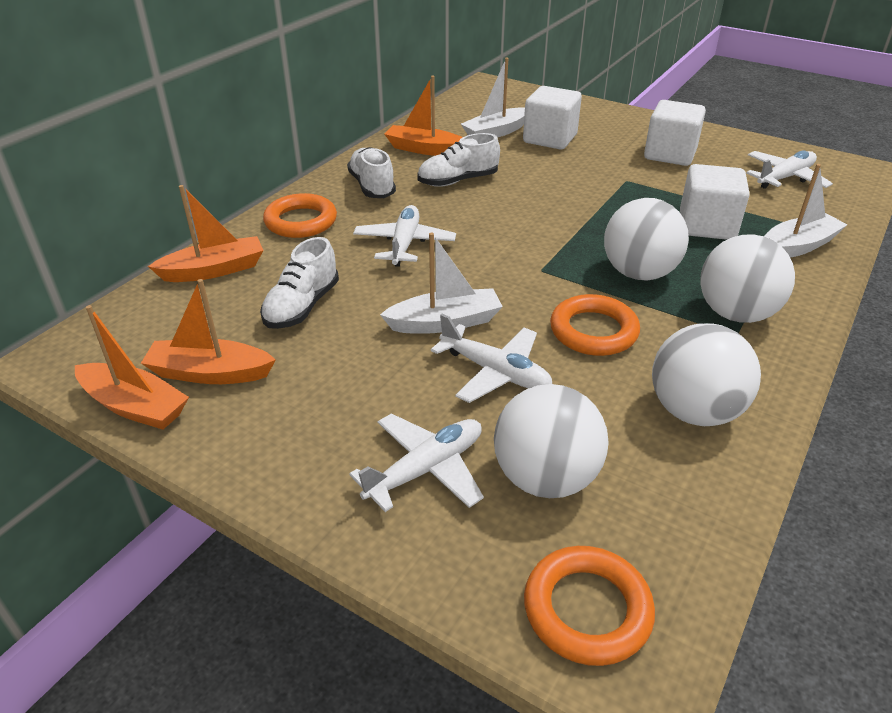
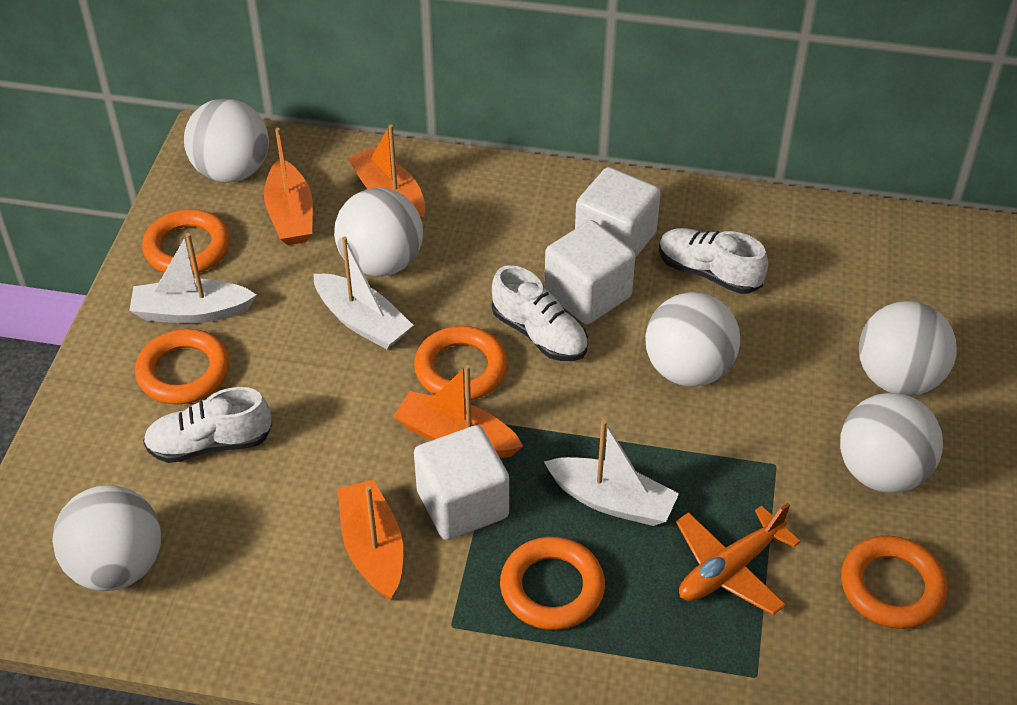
orange plane: none = 0 -> [676,503,801,615] = 1
orange ring: [263,193,337,238] [524,546,655,666] [550,294,640,356] = 3 -> [135,329,229,405] [142,209,230,274] [414,326,508,401] [500,537,605,630] [841,535,948,629] = 5
white ball: [494,384,609,498] [604,198,689,281] [652,323,761,426] [700,234,795,323] = 4 -> [52,485,161,591] [184,98,269,183] [334,188,423,276] [645,292,740,387] [840,393,943,493] [859,301,957,396] = 6
white plane: [349,413,484,512] [353,205,456,267] [431,314,552,403] [746,151,833,189] = 4 -> none = 0

